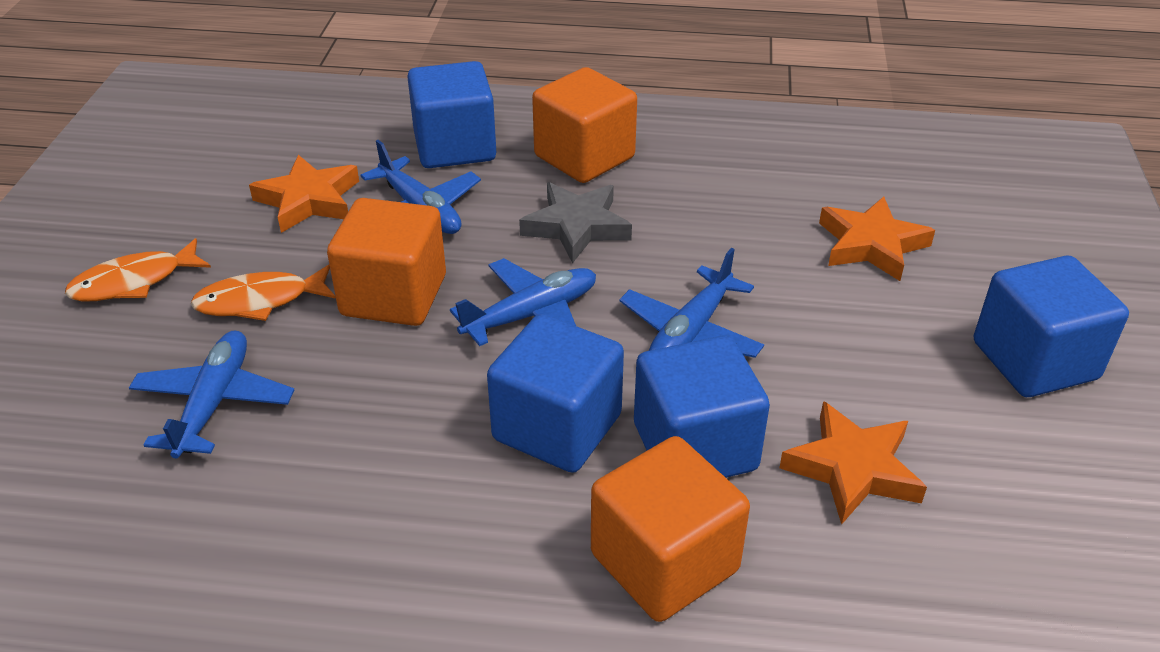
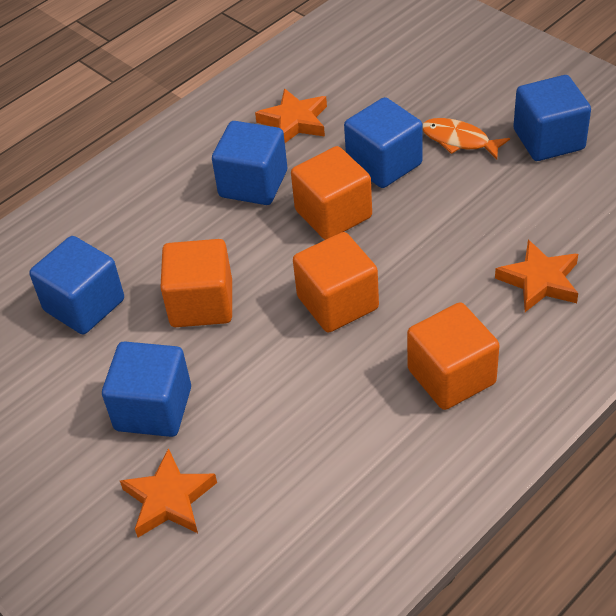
blue cube: [407,61,496,168] [487,314,624,473] [634,335,770,478] [974,256,1129,397] = 4 -> [29,236,124,334] [102,341,191,437] [212,121,287,205] [344,97,423,188] [513,75,591,161] = 5
blue plane: [129,331,294,459] [360,140,481,234] [450,258,596,346] [619,248,764,358] = 4 -> none = 0
grey star: [519,182,632,263] = 1 -> none = 0
orange cube: [327,198,446,326] [532,67,637,183] [591,436,750,622] = 3 -> [160,239,232,327] [291,146,372,240] [293,232,379,332] [407,303,500,410] = 4
orange fish: [65,238,211,302] [190,265,336,321] = 2 -> [423,118,510,160] = 1

